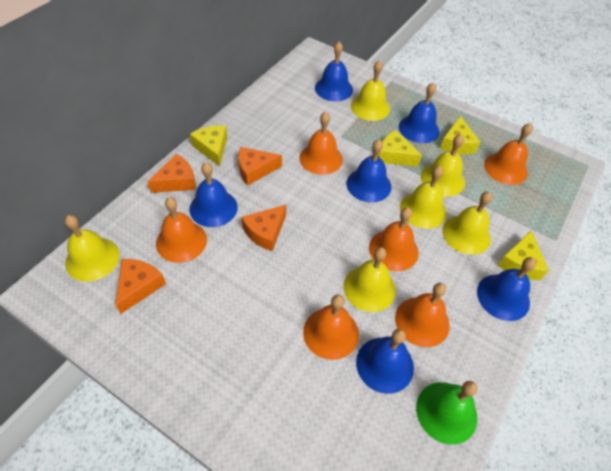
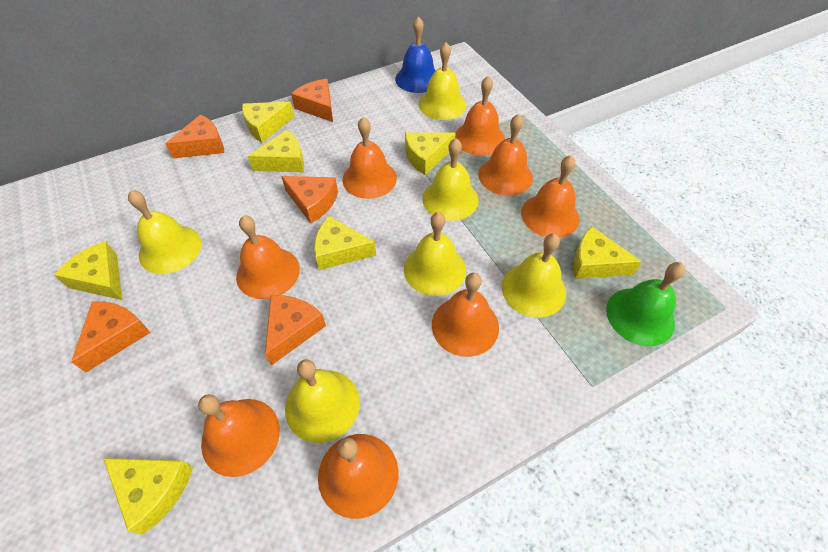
blue bell: [189,162,238,227] [315,42,353,101] [347,139,391,202] [356,329,414,394] [399,82,439,143] [477,257,536,321] = 6 -> [395,16,436,93] = 1
orange bell: [156,197,207,263] [299,112,343,175] [303,295,359,360] [369,207,418,271] [395,283,450,347] [484,123,533,185] = 6 -> [198,394,280,477] [236,215,300,299] [318,434,398,519] [342,117,397,199] [432,273,499,357] [455,75,505,156] [478,114,533,196] [521,155,580,238] = 8
orange cheese: [115,259,166,314] [147,154,196,193] [238,147,282,186] [241,205,286,251] = 4 -> [71,301,150,372] [165,115,224,158] [265,295,326,365] [281,176,338,223] [291,79,333,122] = 5
yellow cheese: [190,125,227,167] [378,130,422,167] [440,116,480,154] [498,230,549,280] = 4 -> [54,241,122,300] [103,458,193,535] [242,102,294,143] [248,130,304,172] [314,216,376,270] [405,132,456,175] [573,226,642,279] = 7

